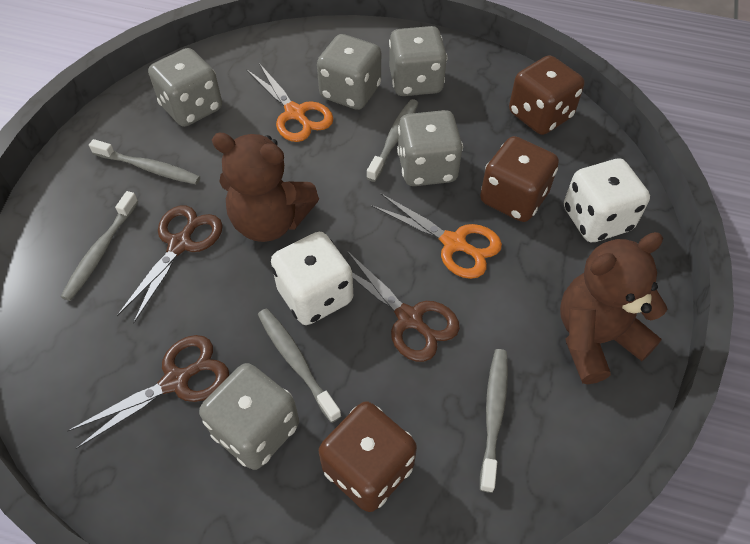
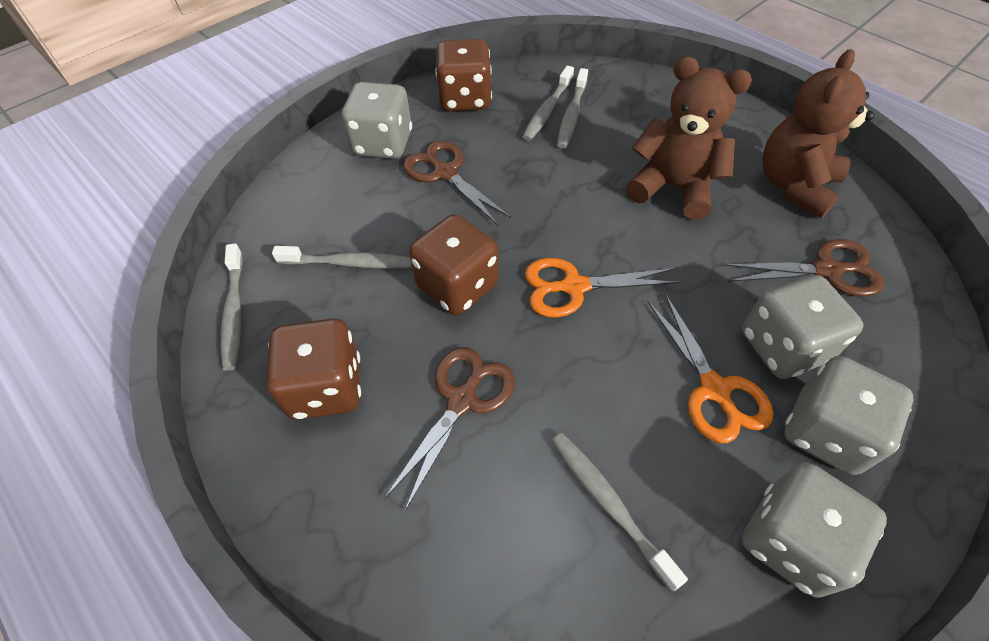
grey dice: [148,48,222,127] [199,363,299,470] [317,34,381,110] [389,26,447,96] [397,110,463,186] = 5 -> [341,82,412,159] [742,275,863,379] [742,462,887,598] [784,356,914,475] = 4
white dice: [271,232,353,325] [564,158,650,242] = 2 -> none = 0

